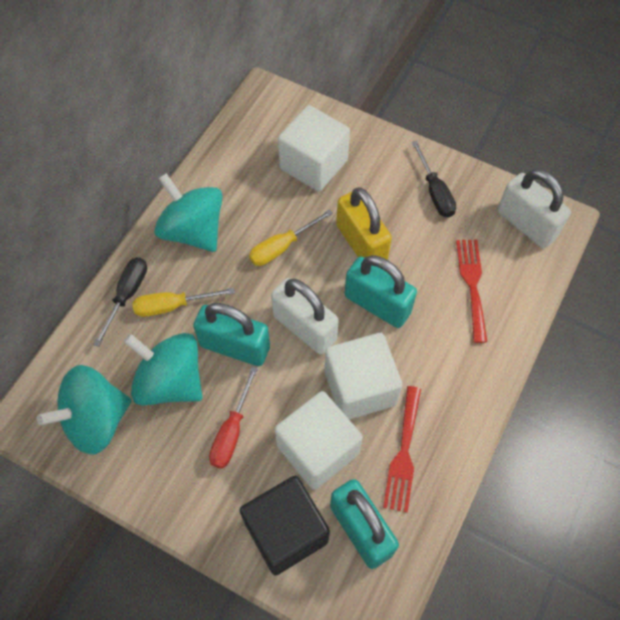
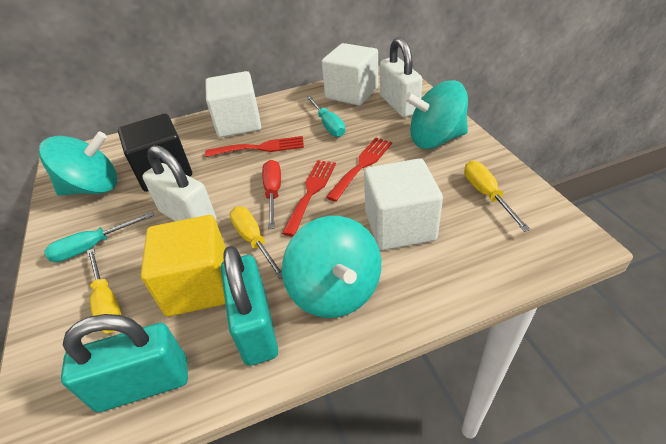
black screwdriver: [93,258,147,347] [412,141,456,217] = 2 -> none = 0
red fork: [383,386,421,513] [456,240,487,343] = 2 -> [205,136,304,157] [282,160,336,236] [326,138,392,202] = 3
turquoise padlock: [193,303,270,366] [330,479,399,569] [345,255,417,328] = 3 -> [61,314,188,412] [221,246,278,366] = 2
turquoise screwdriver: none = 0 -> [44,211,154,262] [306,95,346,137] = 2
yellow cube: none = 0 -> [141,215,226,316] = 1
yellow padlock: [336,187,392,260] = 1 -> none = 0
yellow screwdriver: [133,288,235,317] [249,209,333,266] = 2 -> [87,248,122,333] [229,207,283,279] [464,161,531,232] = 3

